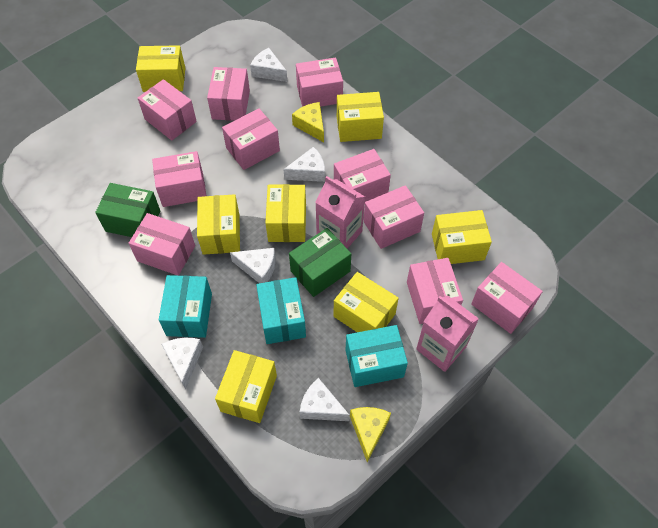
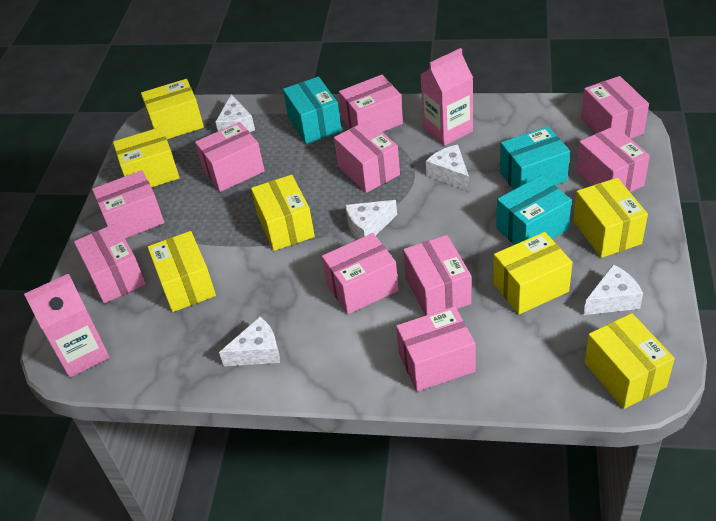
green box: [95,183,160,237] [289,228,351,297] = 2 -> none = 0
yellow cheese: [292,102,324,142] [350,407,391,462] = 2 -> none = 0

